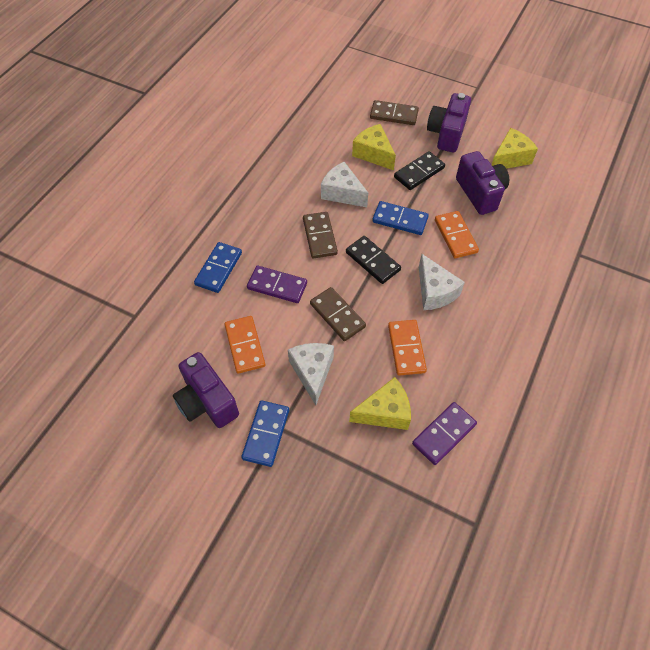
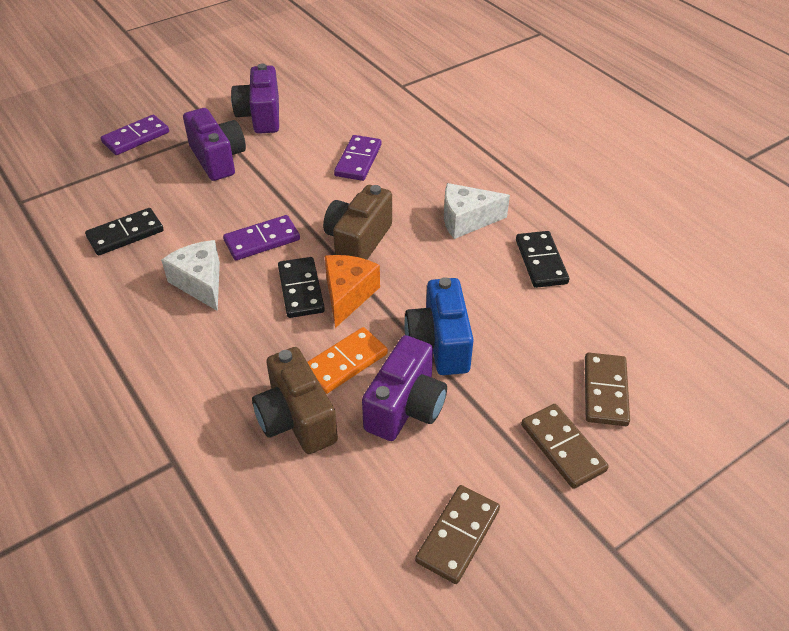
black domino: [346,236,401,284] [394,151,445,190] = 2 -> [85,208,164,255] [278,257,325,318] [516,231,569,288] = 3
blue camera: none = 0 -> [404,277,474,375] = 1
blue domino: [194,242,242,293] [241,400,289,467] [372,201,429,235] = 3 -> none = 0
brown camera: none = 0 -> [252,347,338,454] [323,185,392,260] = 2
orange cheese: none = 0 -> [325,255,380,328] = 1
orange domino: [225,316,265,374] [388,320,427,376] [435,211,479,258] = 3 -> [307,327,388,394] = 1
purple domino: [247,265,307,303] [412,402,477,465] = 2 -> [101,115,169,155] [223,215,300,260] [334,135,381,181] = 3
white cheese: [288,343,334,405] [321,162,368,207] [419,254,465,310] = 3 -> [161,240,220,311] [444,183,510,239] = 2
yellow cheese: [349,377,411,430] [352,124,396,170] [492,128,538,169] = 3 -> none = 0

